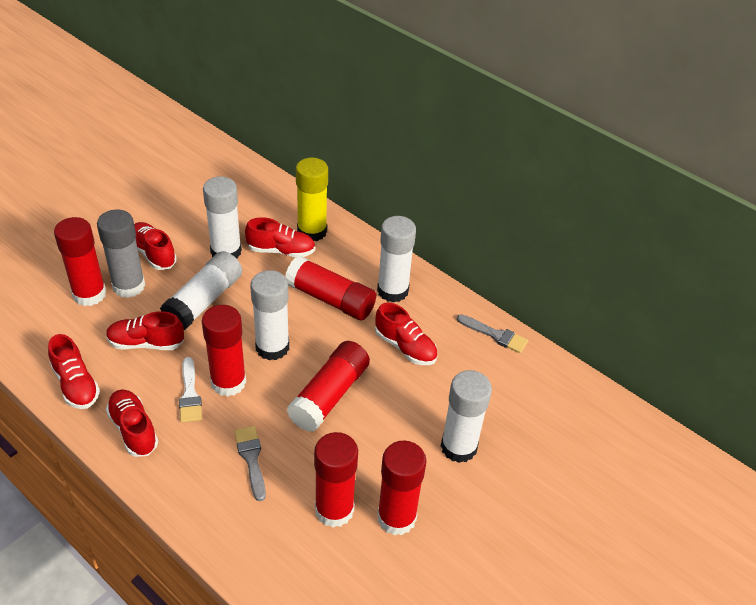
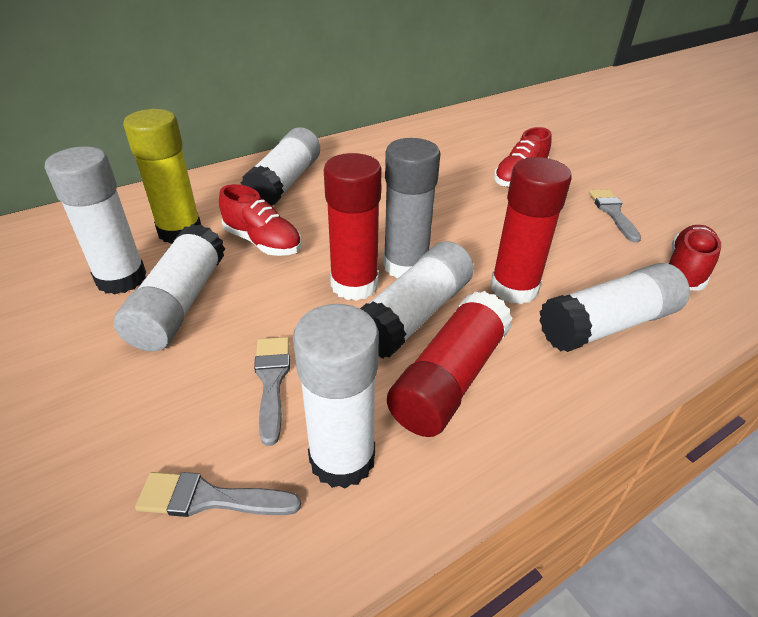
grey brush: [234,426,266,501] [457,314,528,353] = 2 -> [135,472,301,517] [254,337,290,446] [589,189,641,243] = 3
red glue stick: [54,217,106,306] [202,305,246,397] [285,256,376,320] [287,341,370,432] [314,432,358,527] [377,441,427,536] = 6 -> [324,153,382,301] [387,291,513,437] [491,157,572,304] = 3
red shoe: [48,334,100,409] [106,311,184,350] [106,389,158,457] [134,222,177,270] [245,217,315,258] [375,302,438,365] = 6 -> [219,184,302,256] [494,127,552,187] [668,225,721,291] = 3
white brush: [179,357,202,423] = 1 -> none = 0
white glue stick: [160,251,242,330] [203,176,242,259] [250,270,289,360] [377,216,416,303] [441,370,492,463] = 5 -> [45,147,146,294] [114,224,225,352] [241,127,320,206] [293,304,379,489] [360,241,474,359] [539,263,690,352] = 6

